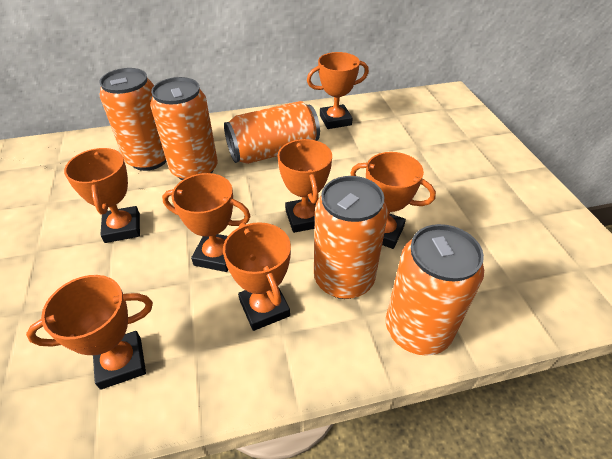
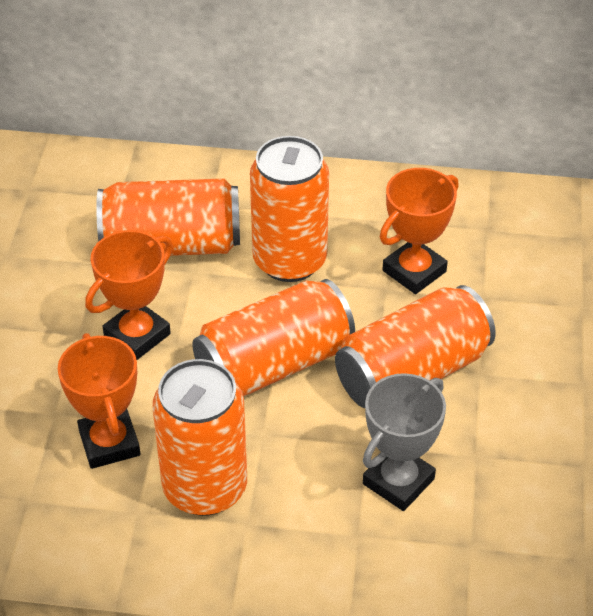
grey trophy: none = 0 -> [363,373,446,511] = 1
orange trophy: [26,275,153,390] [64,148,140,243] [162,173,251,272] [223,222,291,331] [277,139,332,233] [307,52,369,129] [350,152,436,249] = 7 -> [58,333,140,469] [85,230,173,360] [380,168,459,294] = 3

